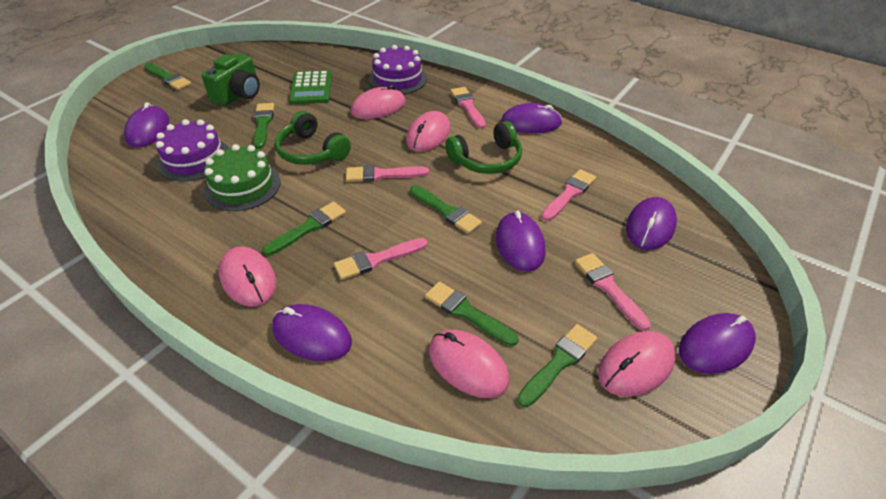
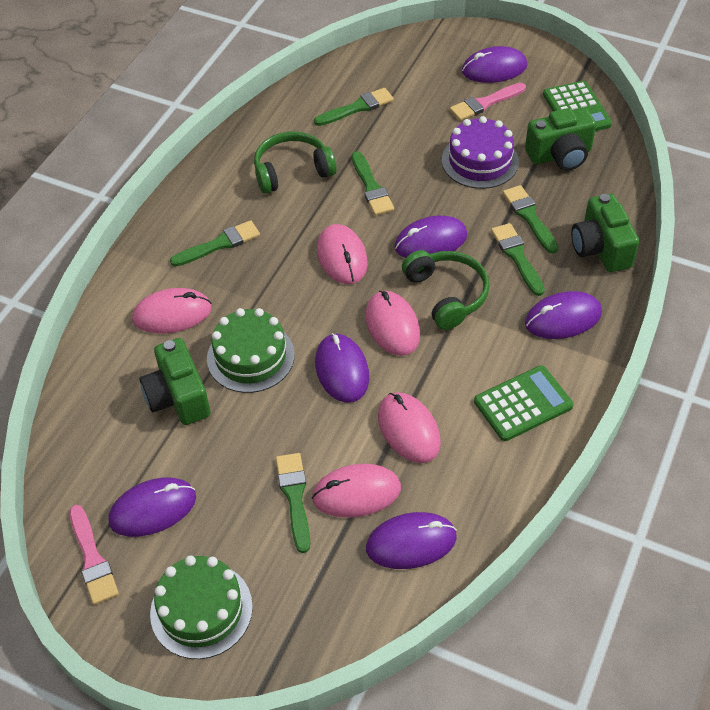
green cake: [204,144,281,211] = 1 -> [150,556,253,659] [207,308,295,393] = 2
green calculator: [289,70,332,104] = 1 -> [474,365,573,441] [543,81,612,131] = 2
green camera: [202,53,260,106] = 1 -> [140,338,210,425] [525,108,596,171] [571,194,639,272] = 3
pink brush: [334,238,428,280] [346,165,429,182] [450,87,486,129] [541,169,596,221] [575,253,651,331] = 5 -> [69,505,119,605] [450,83,526,121] = 2
purple cake: [156,119,229,182] [369,45,427,94] = 2 -> [442,116,519,189] = 1

